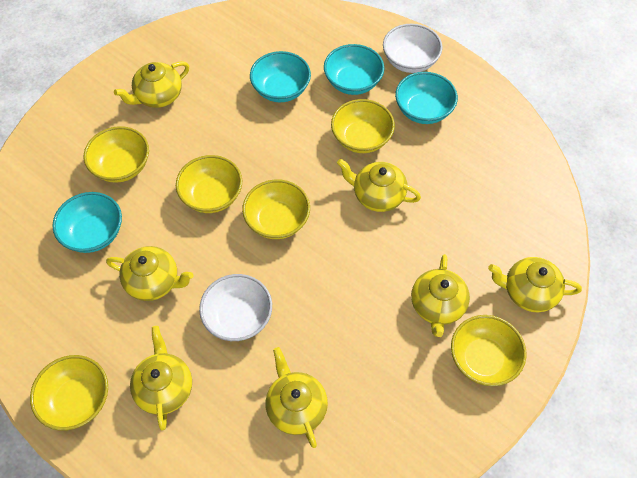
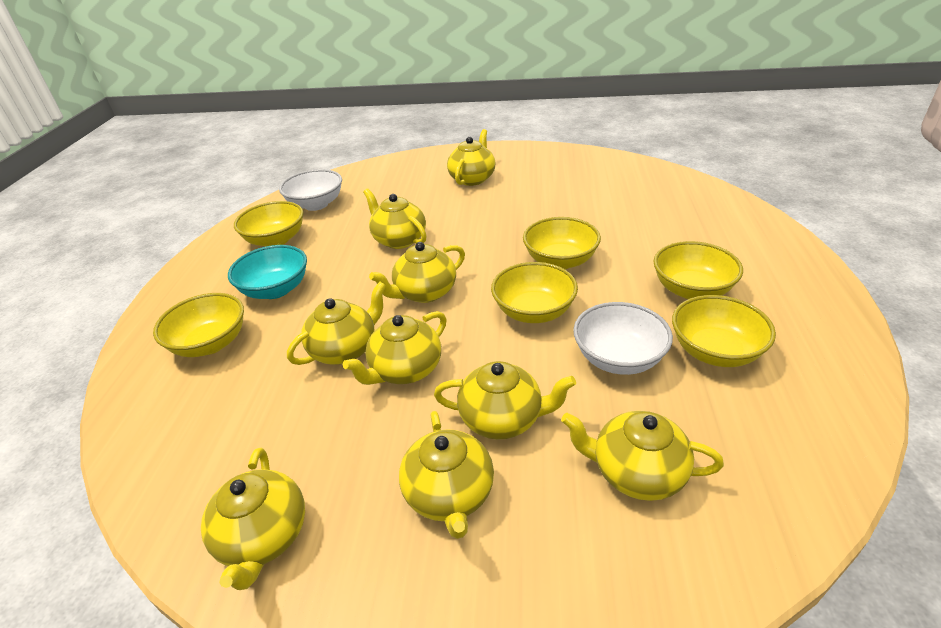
turquoise bowl: [52,192,122,253] [250,51,311,102] [324,44,384,95] [395,72,458,124] = 4 -> [228,245,307,299] = 1
yellow teapot: [106,246,193,301] [114,61,189,108] [130,326,192,430] [265,347,328,448] [337,159,421,212] [411,254,470,337] [488,257,582,312] = 7 -> [201,448,305,590] [287,282,386,365] [343,311,447,385] [363,189,427,249] [369,242,465,303] [399,411,494,539] [434,361,576,439] [447,129,495,186] [561,411,724,501] = 9

